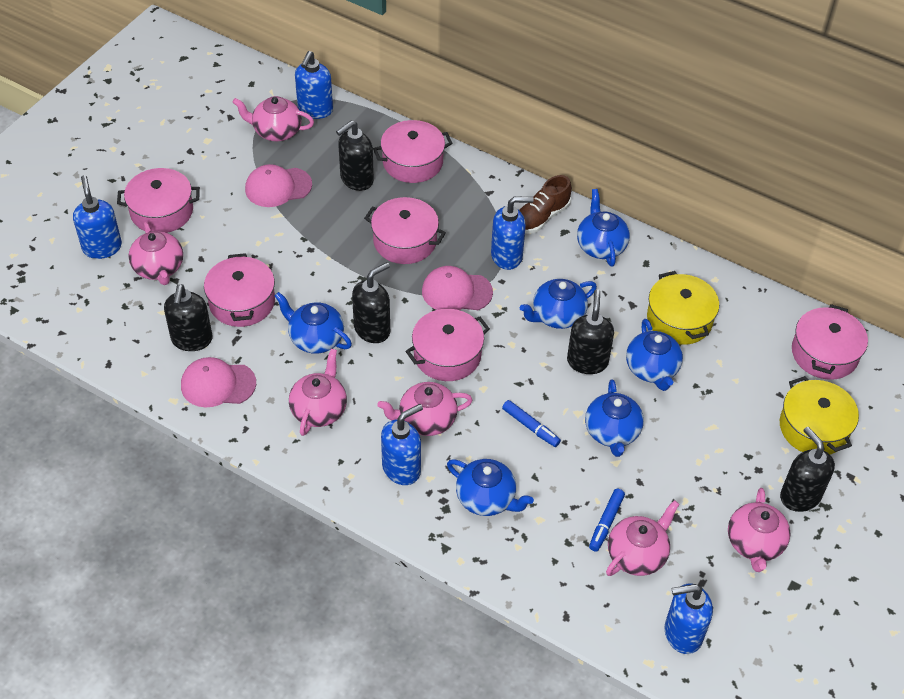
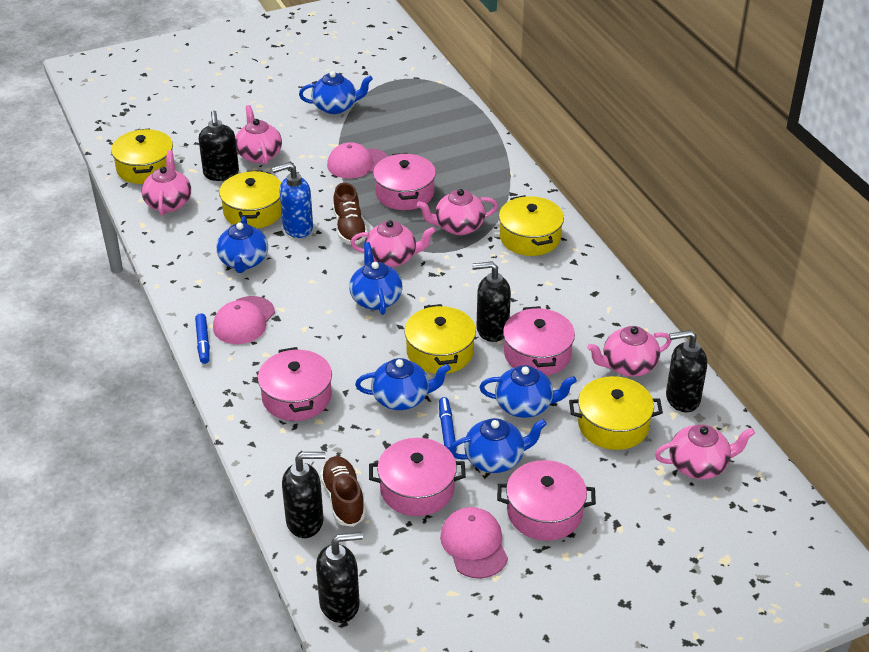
blue soap dispenser: [73,175,122,259] [295,51,333,119] [381,404,423,485] [491,197,534,270] [665,584,713,654] = 5 -> [272,162,313,238] = 1
brown shoe: [519,175,572,234] = 1 -> [320,456,366,527] [333,183,368,244] = 2
pink pot: [117,168,200,233] [204,253,275,327] [364,197,446,264] [373,120,453,183] [405,309,490,381] [792,304,868,380] = 6 -> [258,347,332,421] [369,438,466,516] [373,153,436,210] [497,460,596,541] [503,306,575,376] = 5
yellow pot: [647,271,719,345] [780,376,859,454] = 2 -> [111,128,173,184] [219,171,282,229] [404,304,476,374] [499,195,564,256] [569,376,663,450] = 5

